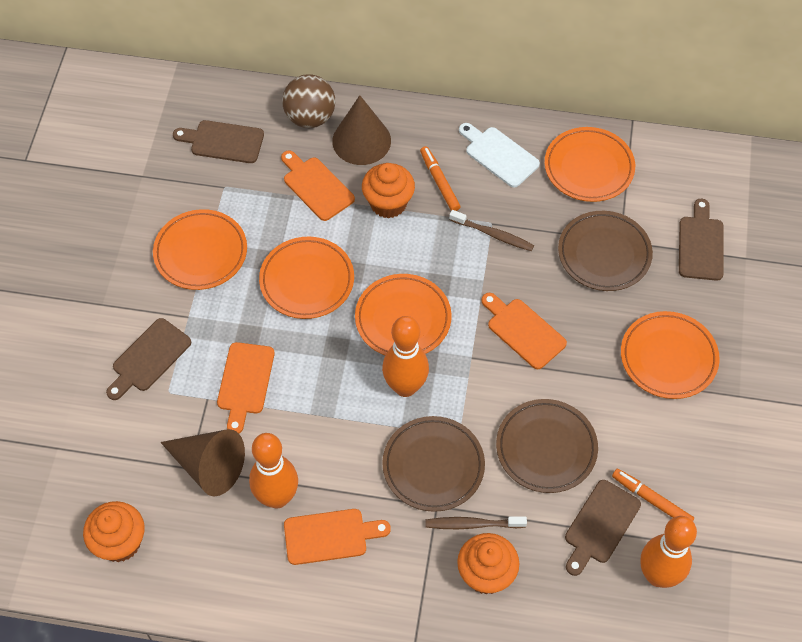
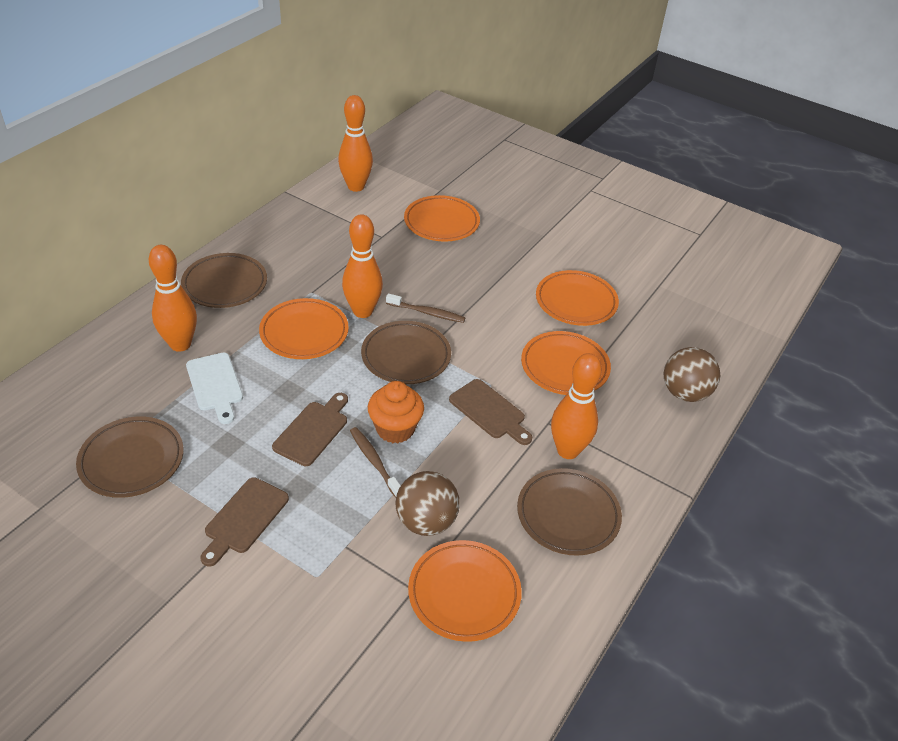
brown ball: [282,74,335,128] = 1 -> [395,471,460,536] [664,347,720,402] = 2
brown cone: [160,429,245,496] [332,95,391,165] = 2 -> none = 0
brown cutting board: [106,318,191,400] [173,120,264,163] [565,480,641,576] [679,199,724,281] = 4 -> [200,477,289,567] [272,393,348,466] [449,379,532,445] = 3
brown plate: [382,416,485,512] [496,399,598,493] [558,211,653,291] = 3 -> [76,416,184,498] [181,253,267,308] [361,321,451,384] [517,468,622,556] = 4
orange bowling pin: [249,433,298,509] [382,316,429,397] [640,516,697,588] = 3 -> [149,245,197,352] [338,95,373,192] [342,214,383,318] [551,353,602,459] = 4
orange cupcake: [83,501,145,562] [362,163,415,219] [457,533,519,594] = 3 -> [368,381,424,444] = 1
orange cutting board: [217,342,274,434] [281,150,355,221] [284,509,391,565] [481,293,567,369] = 4 -> none = 0
orange marker: [420,146,460,211] [612,469,694,521] = 2 -> none = 0

